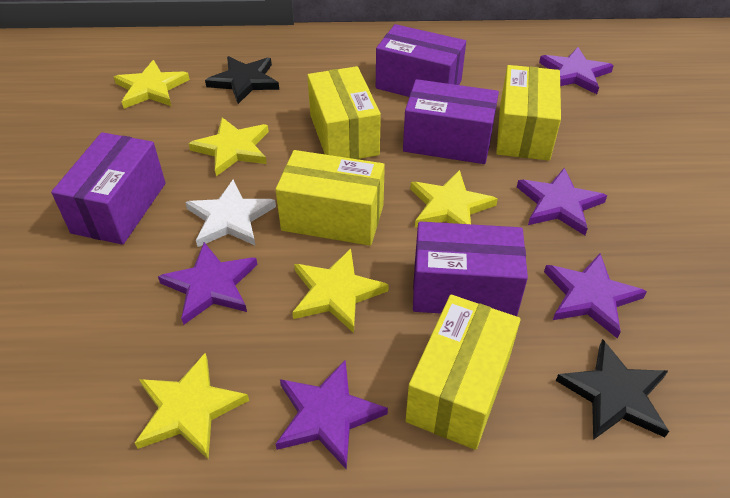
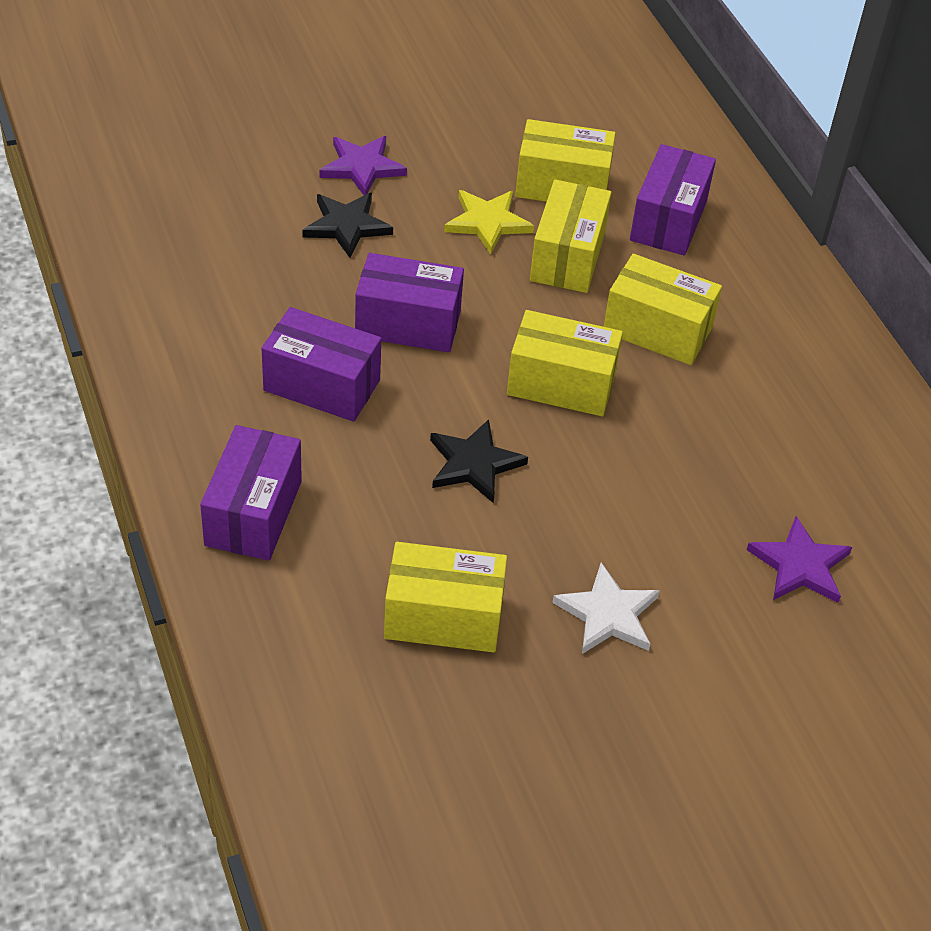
purple star: [158,242,257,325] [276,360,388,470] [517,167,607,235] [539,47,614,94] [544,253,647,338] = 5 -> [319,136,407,195] [747,516,852,603] = 2
yellow box: [276,150,385,246] [307,66,381,159] [406,295,521,450] [496,65,561,161] = 4 -> [384,542,507,652] [507,310,623,416] [515,119,616,202] [530,179,611,293] [604,254,722,365] = 5
yellow star: [114,60,190,109] [135,353,249,459] [188,117,269,176] [292,249,389,333] [410,170,498,227] = 5 -> [444,190,534,254] = 1

